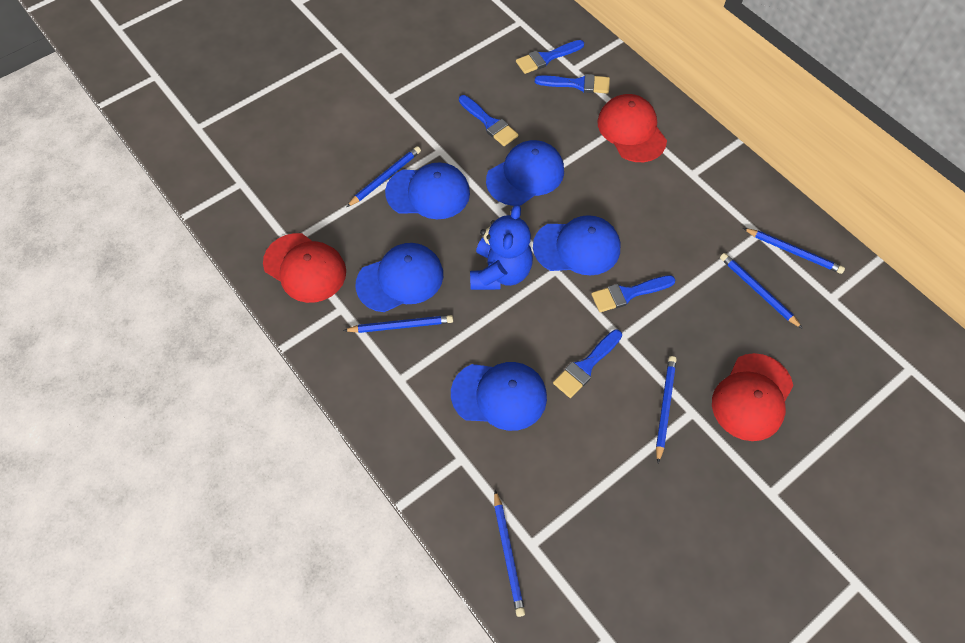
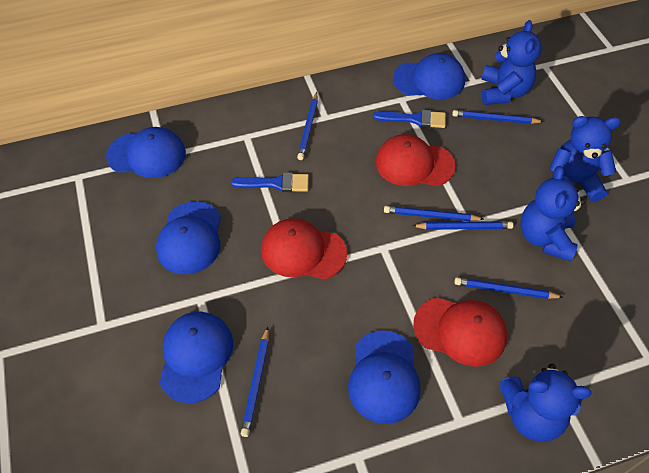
blue brush: [459,95,519,146] [516,40,584,74] [535,74,610,94] [553,329,622,398] [591,275,675,312] = 5 -> [231,173,309,192] [373,110,446,128] = 2
blue teddy bear: [470,204,533,290] = 1 -> [481,20,542,105] [500,363,591,442] [520,166,586,261] [549,116,621,202] = 4

